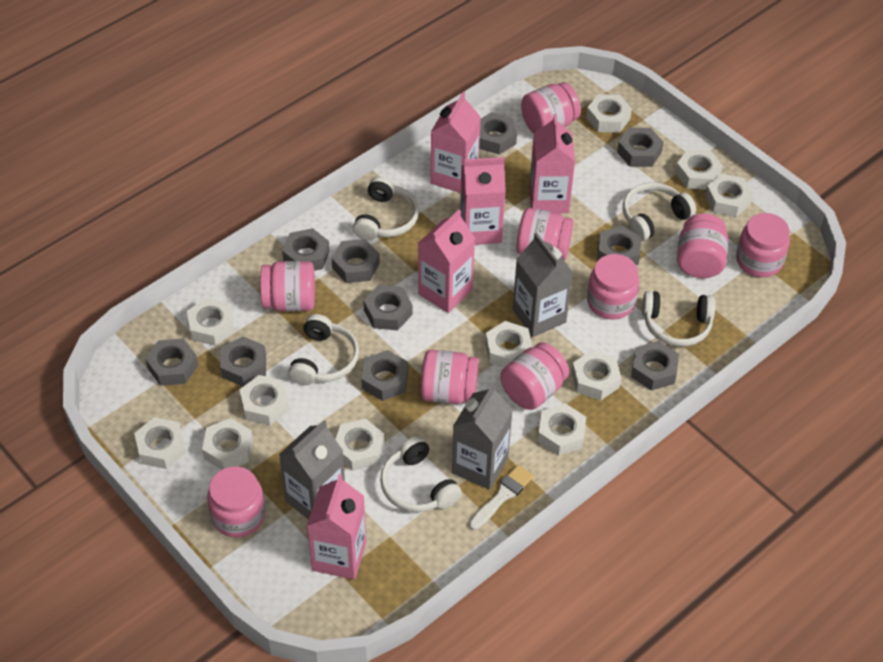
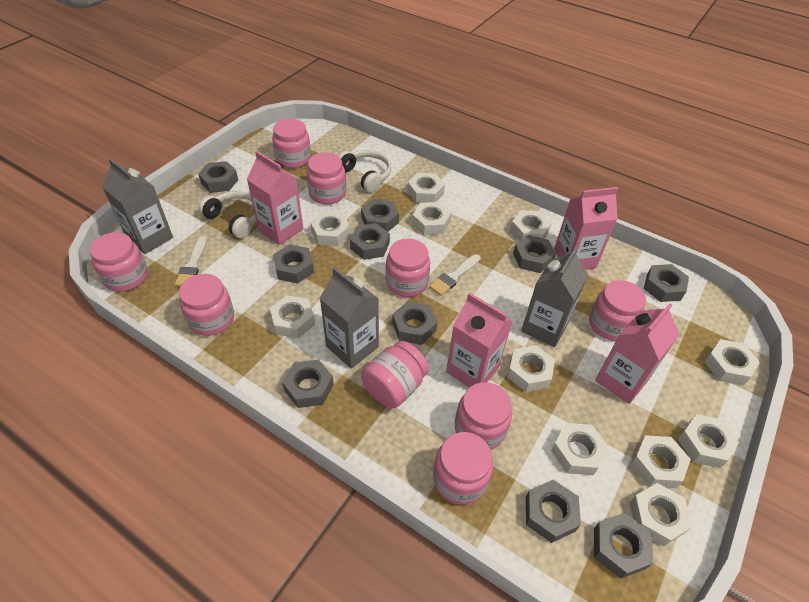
pink carton: [307,474,366,580] [418,210,475,313] [431,92,481,193] [460,157,506,245] [529,114,575,213] = 5 -> [247,151,303,245] [446,293,513,388] [554,187,618,270] [595,303,679,404] = 4
white brush: [469,465,534,530] = 1 -> [175,236,207,286] [429,254,481,296] = 2
white headphones: [288,314,359,385] [353,176,419,240] [380,436,462,512] [623,182,696,241] [642,291,715,347] = 5 -> [198,191,256,238] [338,150,391,192] = 2

